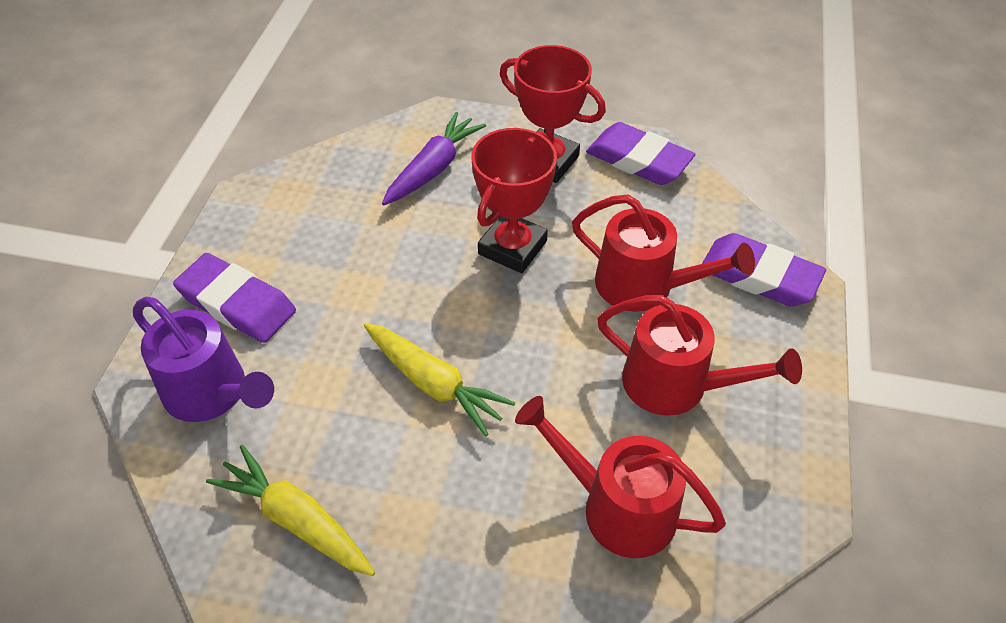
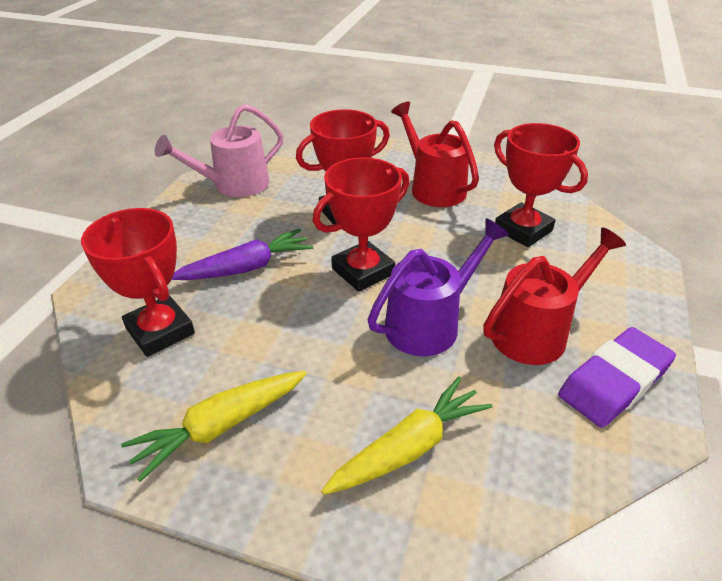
pink watering can: none = 0 -> [155,104,284,197] = 1
purple eraser: [173,253,296,343] [586,122,695,185] [702,233,826,307] = 3 -> [558,327,676,428] = 1
red trophy: [472,128,557,273] [500,45,606,183] = 2 -> [81,208,195,357] [296,109,390,225] [313,157,409,292] [494,123,588,247] = 4
red watering can: [515,396,726,558] [572,194,755,312] [597,295,802,416] = 3 -> [391,102,479,207] [483,227,626,365] = 2

